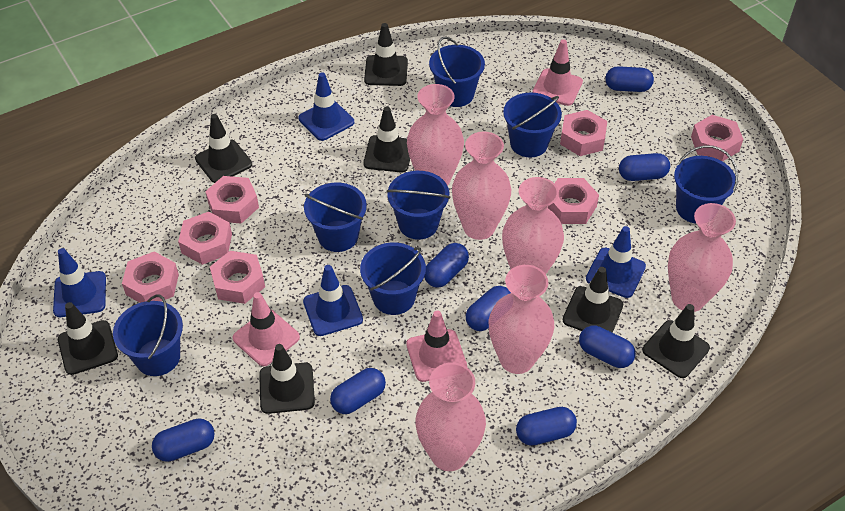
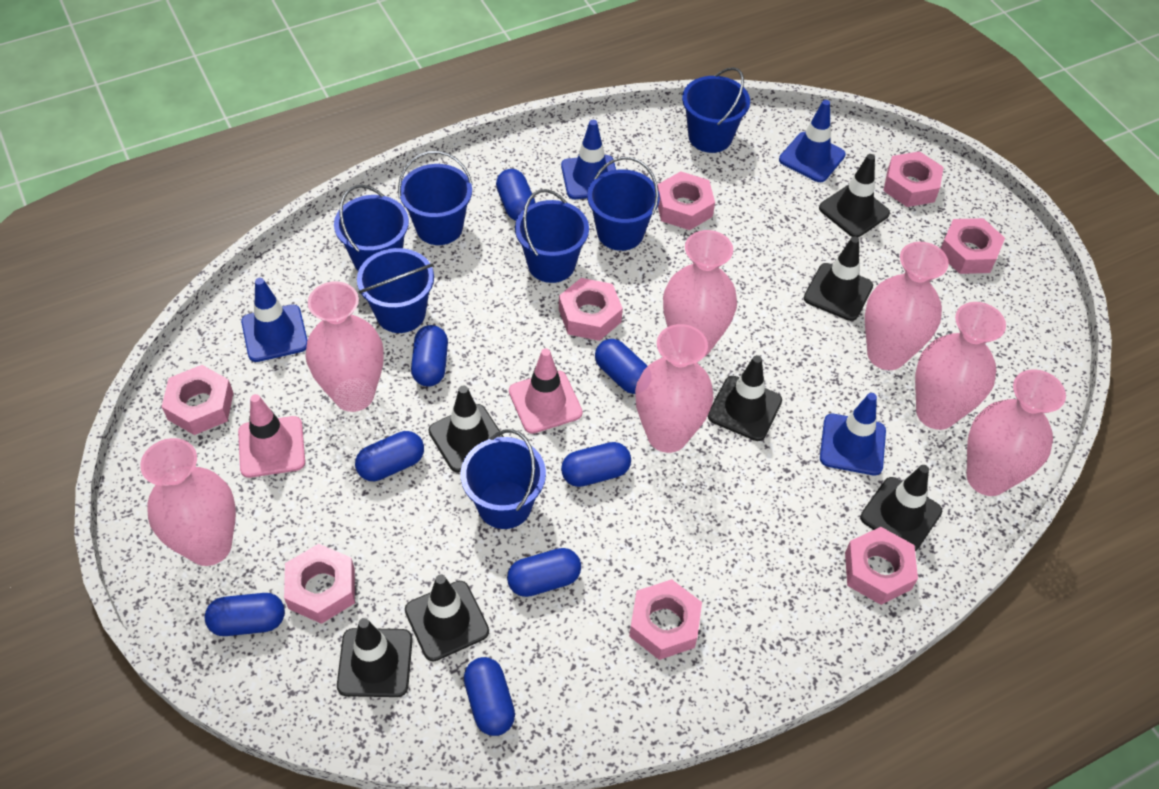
pink nut: [122,252,179,303] [178,212,232,265] [205,176,259,224] [210,251,265,304] [548,178,599,224] [560,110,607,156] [691,115,743,162] = 7 -> [162,365,233,435] [284,544,355,624] [559,278,623,341] [629,579,702,660] [658,171,715,230] [845,527,918,605] [883,151,944,207] [941,218,1005,274] = 8
pink traffic cone: [233,292,300,366] [406,311,467,382] [532,39,583,106] = 3 -> [238,394,305,478] [509,348,583,434] = 2
pink vase: [407,84,464,186] [415,362,486,471] [452,131,511,240] [489,265,554,374] [502,177,564,274] [668,203,736,312] = 6 -> [140,438,236,566] [305,282,384,412] [635,324,713,453] [663,230,737,357] [865,242,949,370] [915,302,1006,430] [966,369,1066,496] = 7

